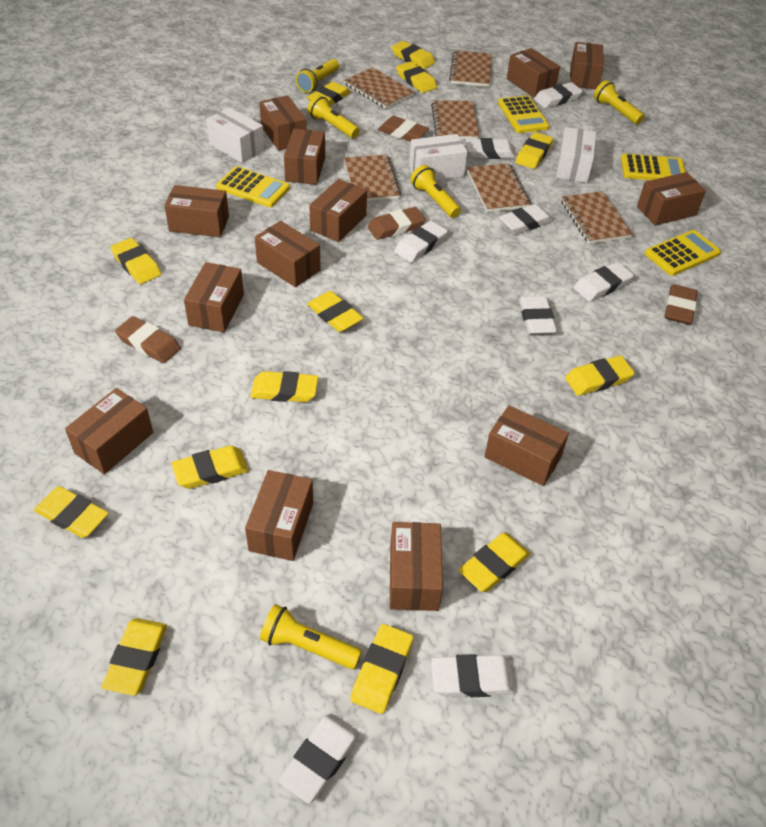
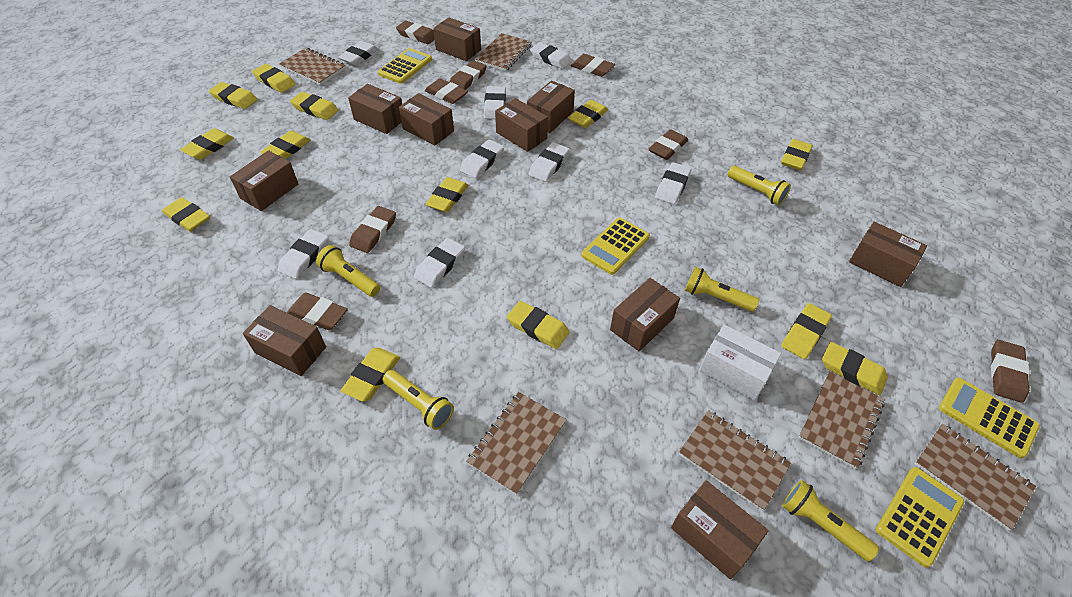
brown box: [65,388,153,474] [164,185,229,237] [184,262,244,332] [245,470,313,561] [255,221,321,287] [259,95,307,151] [284,129,325,185] [309,179,367,242] [390,522,443,611] [484,405,569,486] [507,48,560,98] [570,42,604,90] [637,172,706,226] = 13 -> [230,150,298,211] [243,305,326,376] [348,84,402,134] [399,93,454,145] [433,17,481,61] [495,98,548,152] [527,80,575,133] [610,278,680,352] [671,480,769,579] [849,222,927,287] = 10
brown eraser: [115,316,181,363] [367,207,426,240] [378,116,429,142] [665,284,697,325] = 4 -> [287,292,348,330] [349,206,396,253] [396,21,435,44] [425,78,468,104] [449,60,487,90] [571,54,615,77] [649,129,688,160] [991,340,1029,403] = 8
white box: [206,107,265,163] [409,134,468,180] [556,127,596,183] = 3 -> [699,324,781,400] = 1

